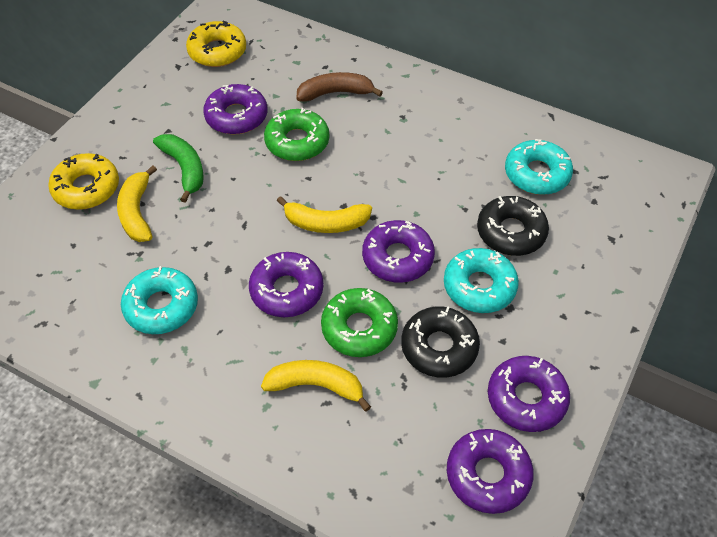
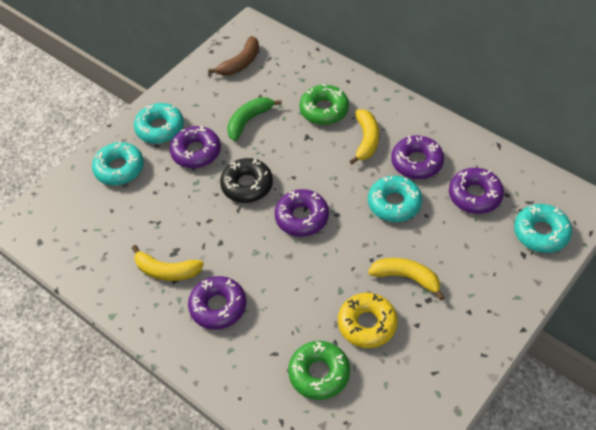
black donut: [401,306,480,378] [477,196,549,256] = 2 -> [220,158,273,203] = 1
turquoise donut: [121,266,198,334] [444,248,519,313] [505,139,573,195] = 3 -> [92,141,144,185] [134,103,184,144] [368,176,422,222] [514,204,572,253] = 4
yellow donut: [48,153,119,210] [186,21,246,67] = 2 -> [338,293,398,348] = 1

